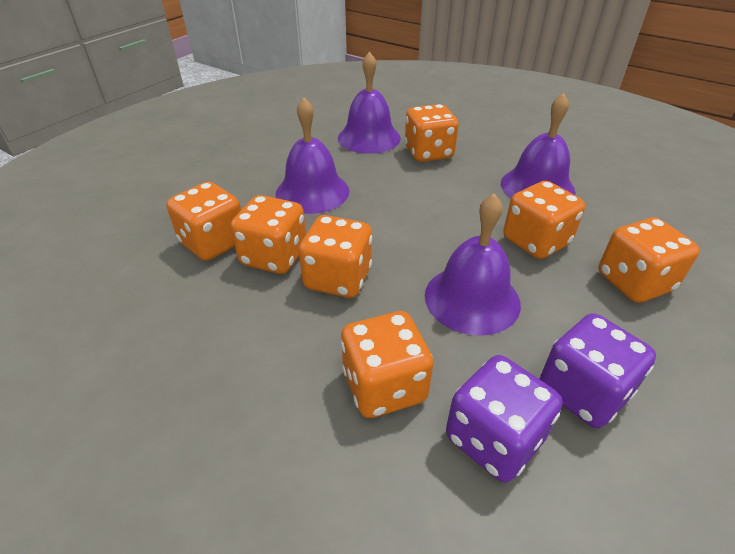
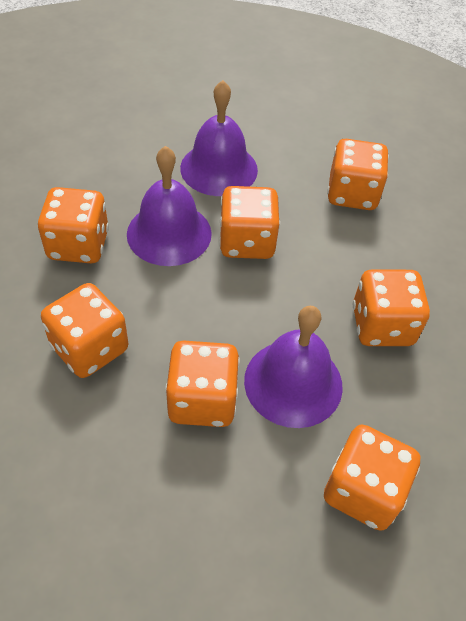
purple bell: [276,97,349,214] [338,51,401,154] [425,193,521,336] [501,93,576,198] = 4 -> [127,146,212,266] [180,80,258,196] [244,306,343,428] = 3
purple dice: [446,355,562,482] [539,313,656,428] = 2 -> none = 0

